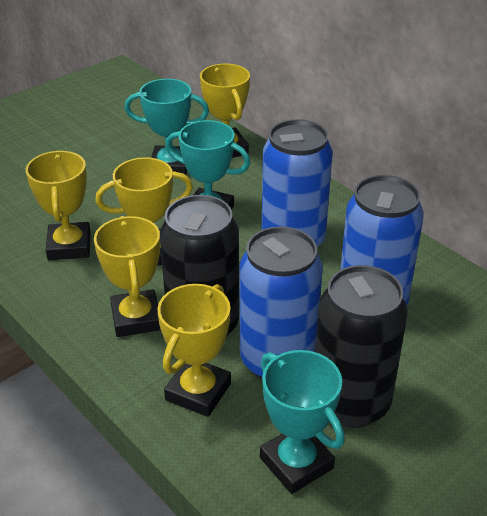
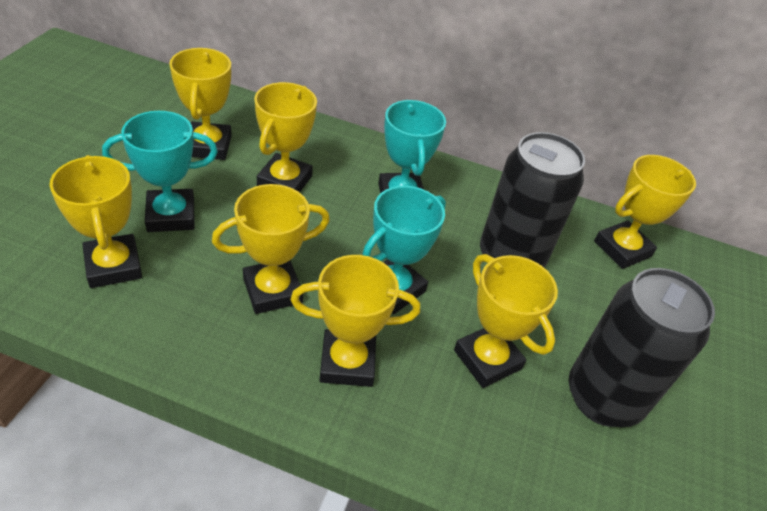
blue can: [239,226,323,379] [261,119,333,247] [340,175,424,306] = 3 -> none = 0
yellow trophy: [26,151,91,260] [94,216,161,337] [95,157,193,266] [158,284,231,417] [200,64,250,158] = 5 -> [49,155,142,288] [169,48,232,160] [212,184,330,314] [254,82,317,192] [290,255,420,387] [454,254,558,388] [594,155,696,269] = 7

